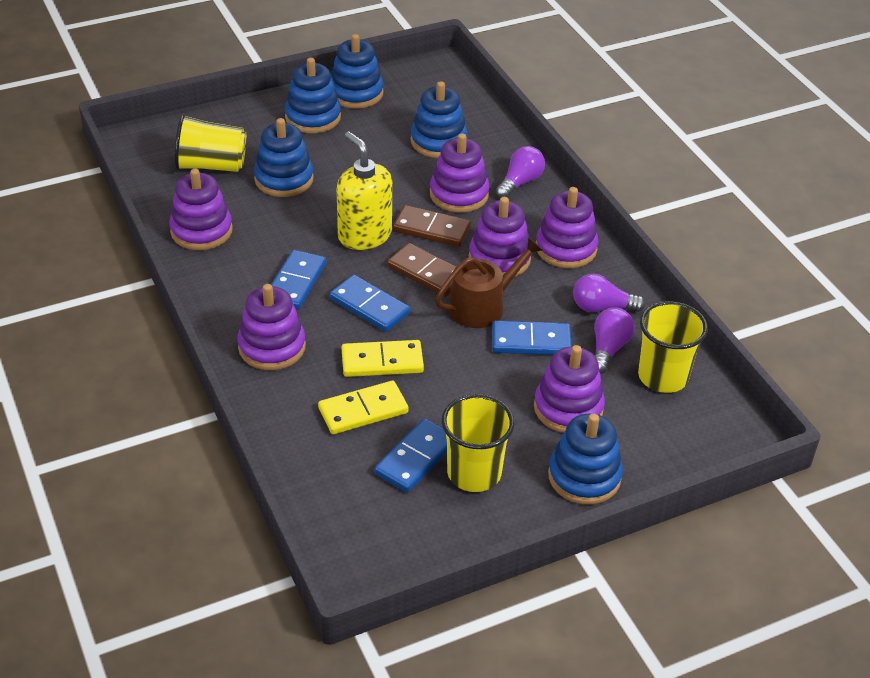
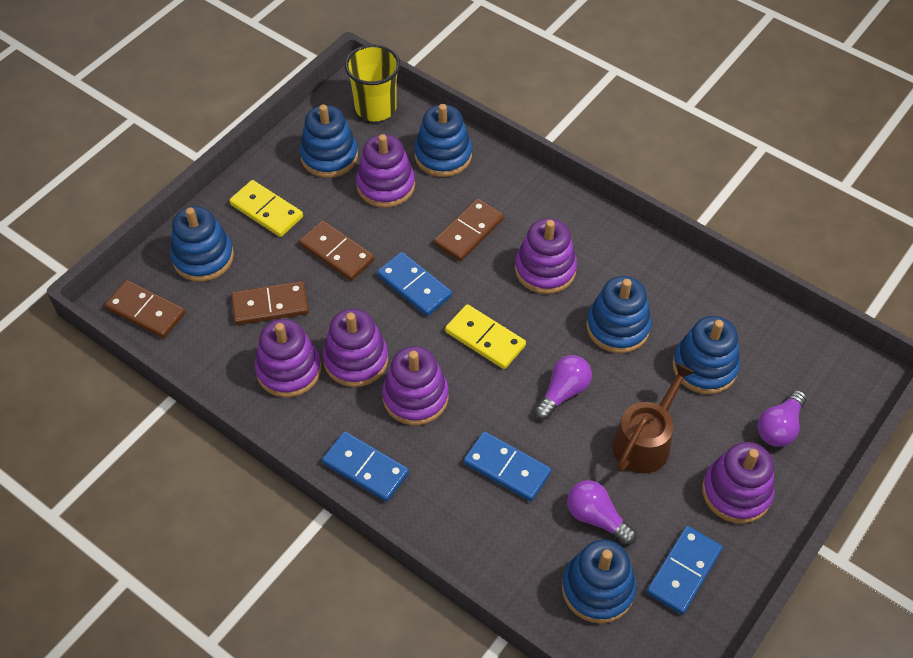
blue stacking toy: [254,118,314,197] [285,58,341,133] [331,34,384,109] [411,81,468,158] [548,413,623,505] = 5 -> [170,206,234,282] [300,104,358,178] [414,104,472,177] [562,540,636,624] [586,276,651,353] [673,316,740,394] = 6
brown domino: [387,243,456,297] [393,205,471,247] = 2 -> [105,280,185,338] [231,281,309,325] [299,221,375,281] [434,199,504,261] = 4
yellow cup: [174,114,246,172] [442,394,514,492] [638,301,708,393] = 3 -> [345,45,400,121] = 1
yellow soap dispenser: [337,132,392,250] = 1 -> none = 0

